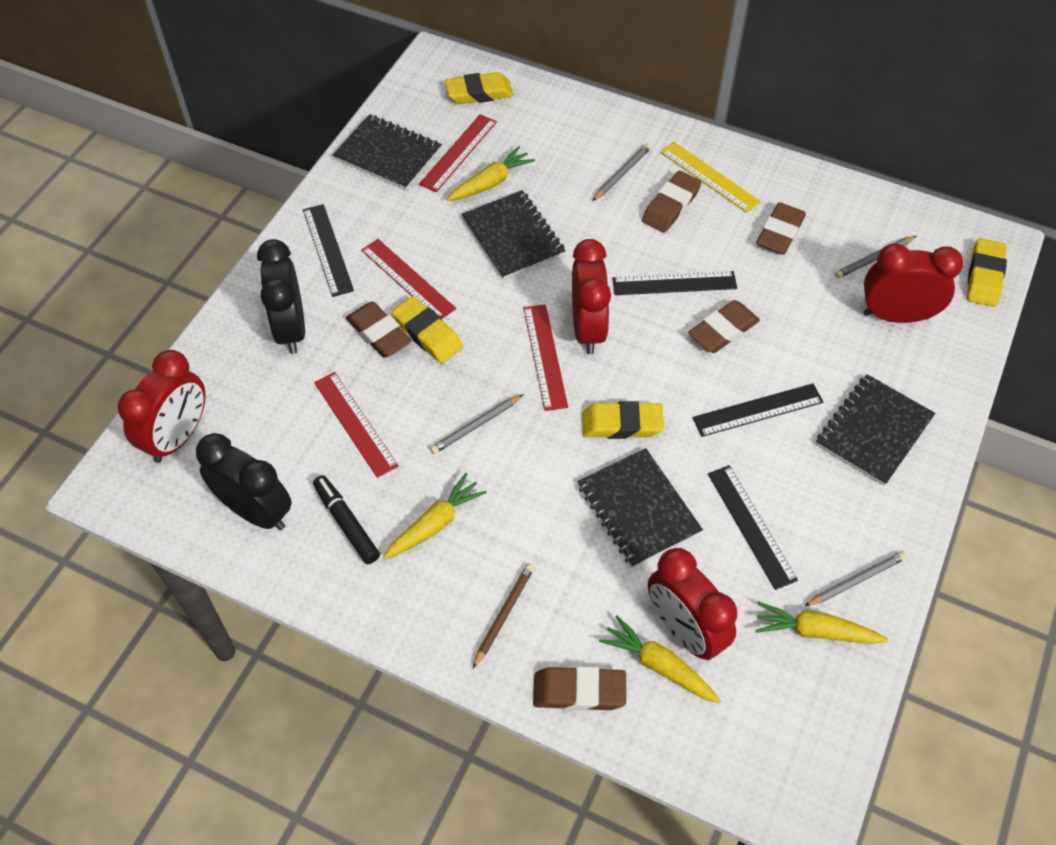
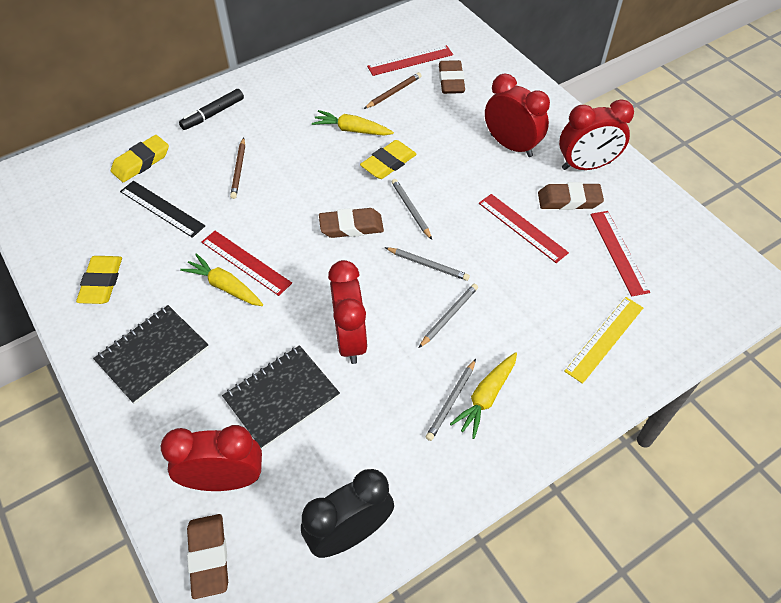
black clock: [196,433,292,530] [257,239,305,354] = 2 -> [301,469,394,558] = 1
black notebook: [333,114,442,190] [461,190,566,280] [578,448,703,568] [816,374,935,486] = 4 -> [93,305,209,404] [222,345,340,449] = 2
black ruler: [303,204,354,297] [612,271,737,295] [693,384,823,437] [708,465,798,590] = 4 -> [120,181,205,238] = 1
brown eraser: [346,302,412,358] [533,666,626,711] [642,171,701,233] [688,300,760,353] [756,203,806,255] = 5 -> [187,514,228,599] [319,208,384,238] [439,60,465,94] [538,182,604,210] = 4
brown pencil: [473,563,534,668] = 1 -> [230,138,245,199] [364,72,422,109] = 2
yellow carrot: [383,473,487,559] [447,146,535,201] [599,615,721,703] [755,601,888,644] = 4 -> [180,253,263,306] [312,110,394,135] [450,352,517,439] = 3
yellow eraser: [392,296,463,363] [445,72,513,104] [582,401,664,439] [967,238,1007,307] = 4 -> [76,256,122,304] [111,135,169,182] [360,140,417,179] = 3

